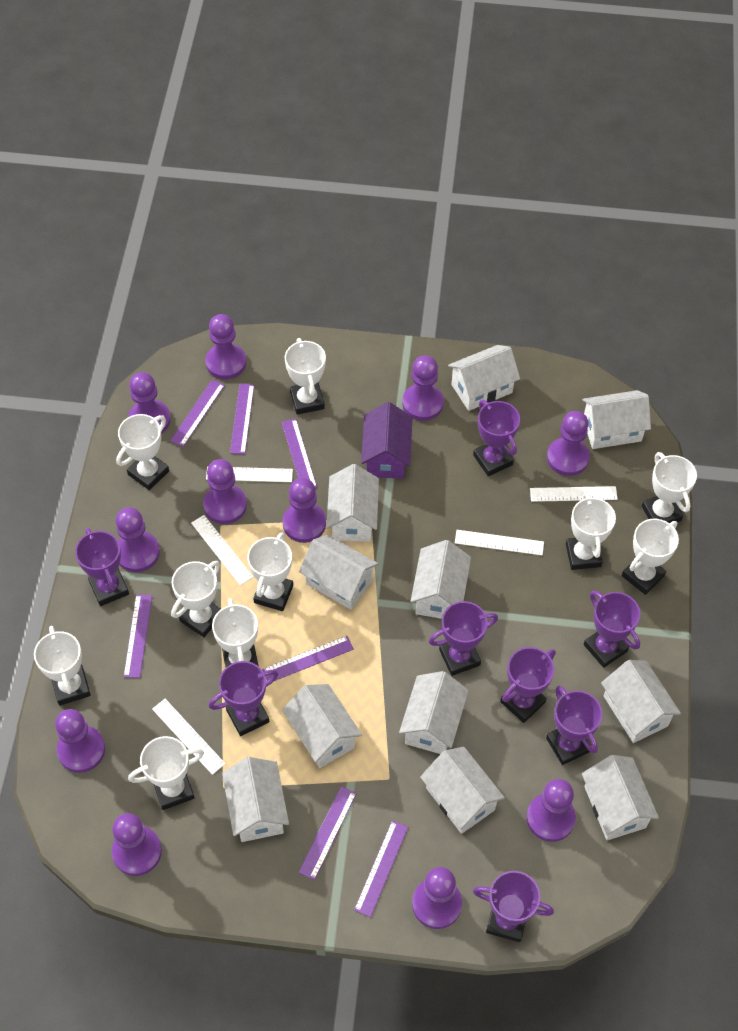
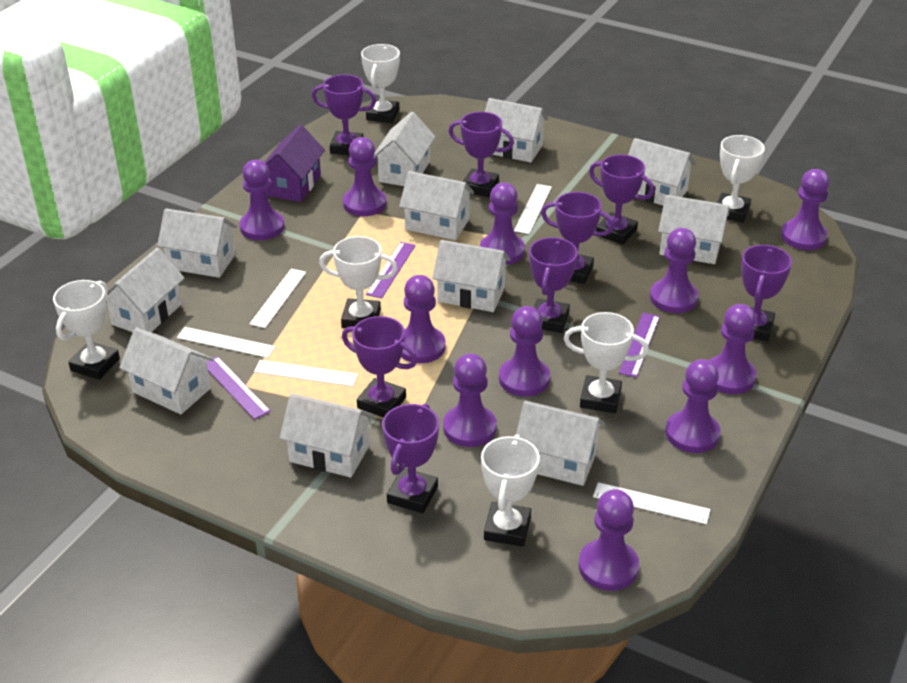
purple ruler: [124,594,152,678] [170,380,225,447] [230,384,254,454] [262,636,354,681] [281,419,317,488] [298,786,357,880] [354,820,408,917] = 7 -> [207,356,271,420] [366,242,416,298] [619,313,660,378] = 3
white trophy: [34,626,91,706] [116,414,169,490] [128,736,204,810] [171,561,221,637] [212,598,258,667] [247,532,293,611] [285,338,326,415] [566,492,616,570] [622,519,679,595] [642,452,697,523] = 10 -> [53,280,120,380] [319,236,398,328] [361,44,400,123] [481,434,540,547] [564,312,649,413] [717,135,765,223] = 6

